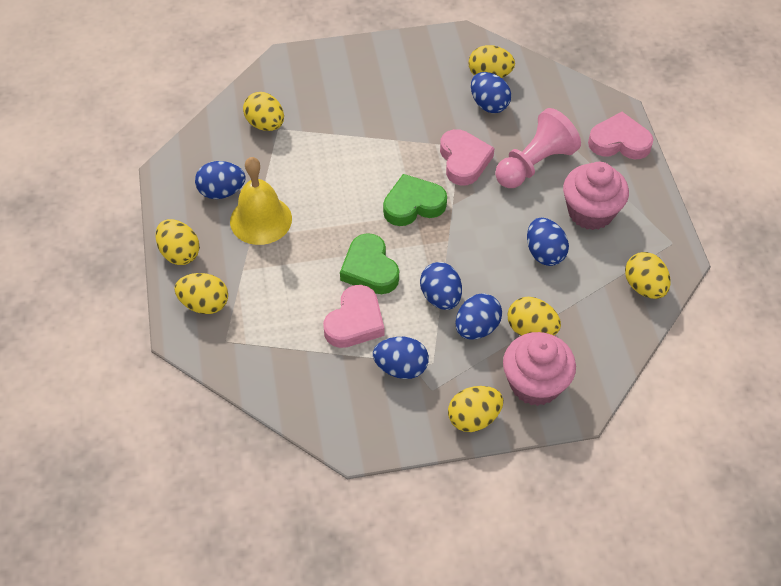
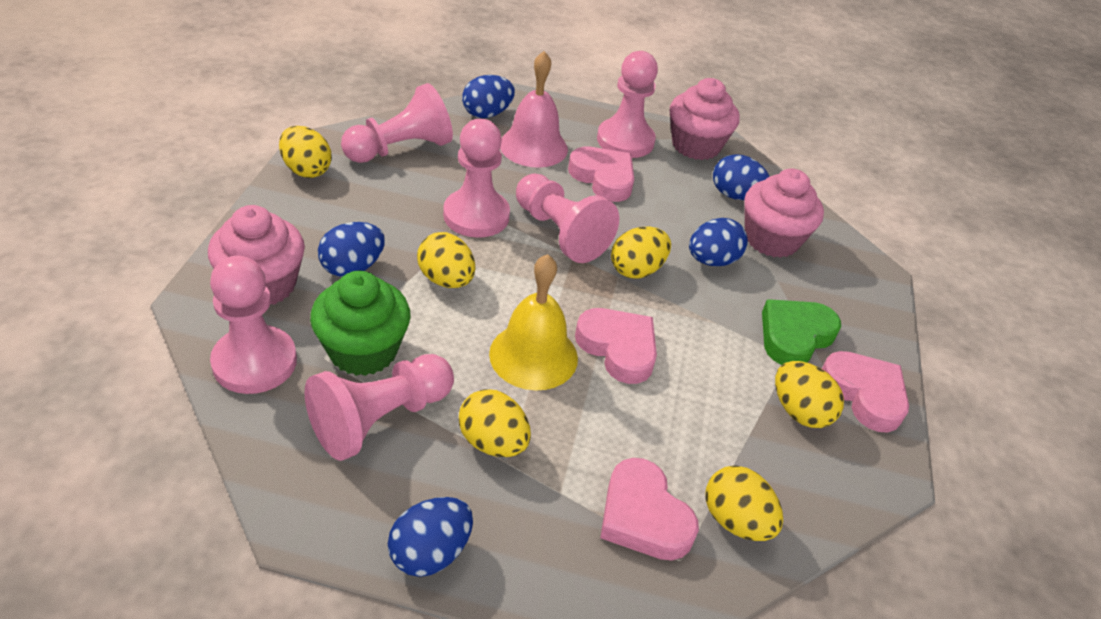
blue egg: [195,161,245,199] [373,337,429,379] [420,262,462,310] [455,293,502,340] [471,72,511,113] [527,218,569,266] = 6 -> [318,222,385,277] [388,497,473,577] [462,75,515,118] [689,218,748,266] [713,154,770,200] = 5
green cupcake: none = 0 -> [310,271,411,376] = 1
green heart: [340,233,399,294] [383,174,447,226] = 2 -> [762,299,841,365] = 1
pink bell: none = 0 -> [500,51,568,168] = 1
pink cupcake: [503,332,576,406] [563,162,629,230] = 2 -> [208,205,305,305] [670,78,740,160] [744,169,824,258] = 3
pink heart: [323,285,385,348] [440,129,494,185] [588,112,653,159] = 3 -> [568,147,634,202] [575,308,657,384] [600,458,699,561] [822,351,909,433] = 4
pink pawn: [495,108,581,188] = 1 -> [210,256,297,394] [305,354,454,461] [341,83,453,163] [443,119,510,238] [516,173,619,263] [597,51,658,158] = 6
yellow egg: [156,219,200,265] [174,273,228,314] [243,92,284,131] [448,386,503,432] [469,45,515,78] [508,297,561,336] [625,252,671,299] = 7 -> [279,126,332,178] [417,232,475,288] [459,389,531,457] [611,227,671,279] [706,465,783,541] [775,361,844,428] = 6

